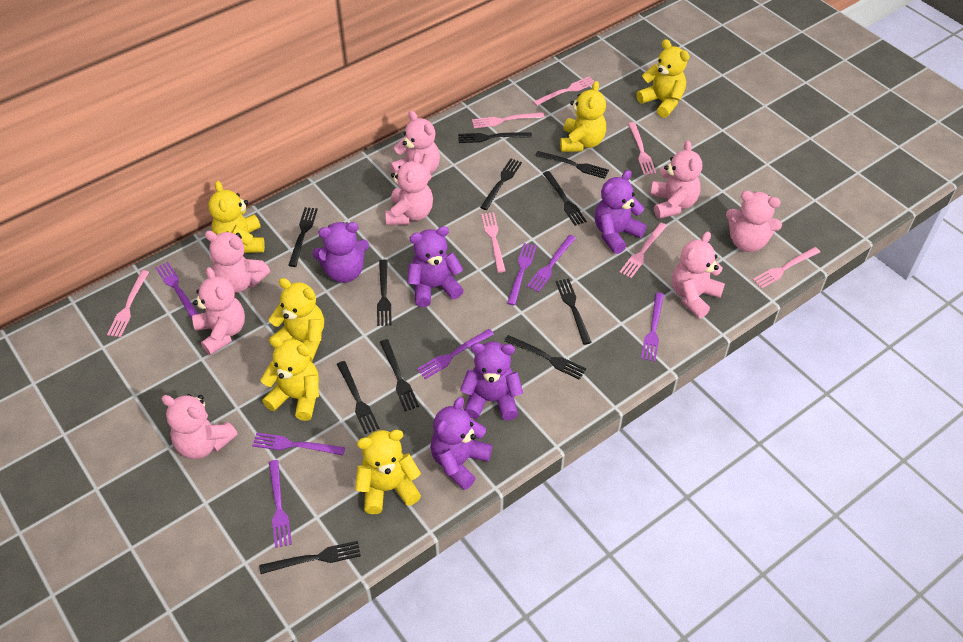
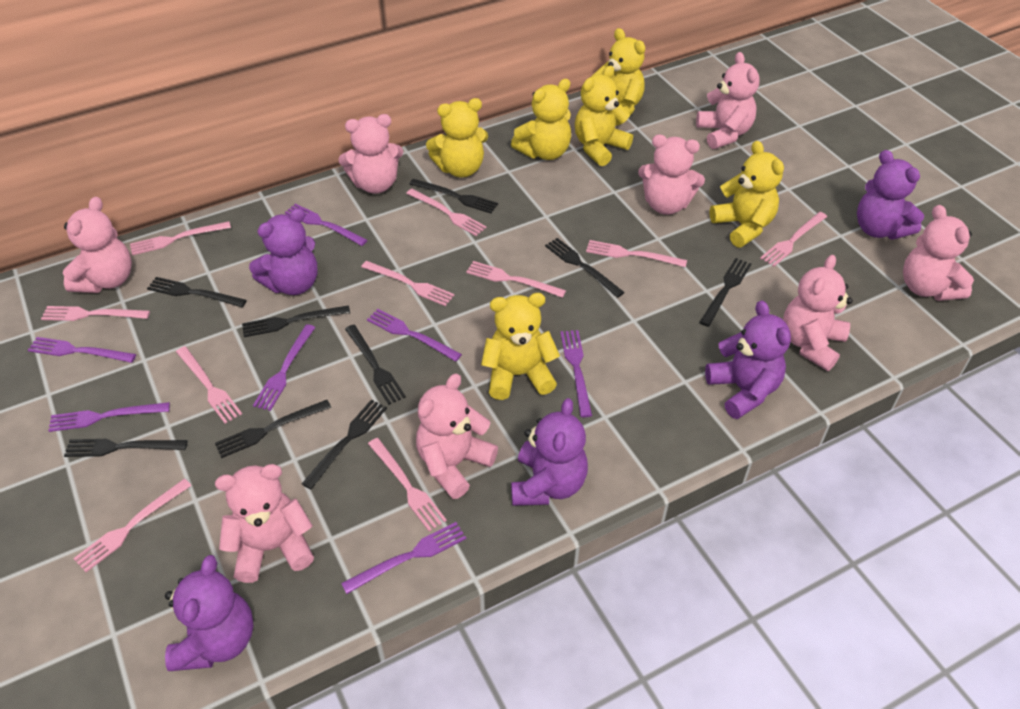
black fork: [259,541,361,574] [288,207,318,267] [337,361,379,434] [377,260,392,326] [380,339,419,411] [458,132,532,143] [480,159,522,210] [504,335,586,380] [535,151,609,179] [543,171,587,226] [556,278,592,345] = 11 -> [64,439,188,457] [147,277,247,307] [215,400,331,458] [242,305,350,337] [302,399,387,489] [345,325,406,405] [409,179,498,213] [545,238,625,298] [699,258,752,327] = 9
pink fork: [107,270,149,337] [472,112,544,128] [481,212,506,273] [533,76,594,106] [619,222,667,278] [628,122,656,175] [753,247,820,288] = 7 -> [41,306,150,321] [73,478,192,572] [130,221,231,256] [176,346,242,424] [361,261,455,306] [368,438,447,531] [406,189,487,236] [466,261,566,298] [586,240,687,267] [760,212,827,267] = 10

